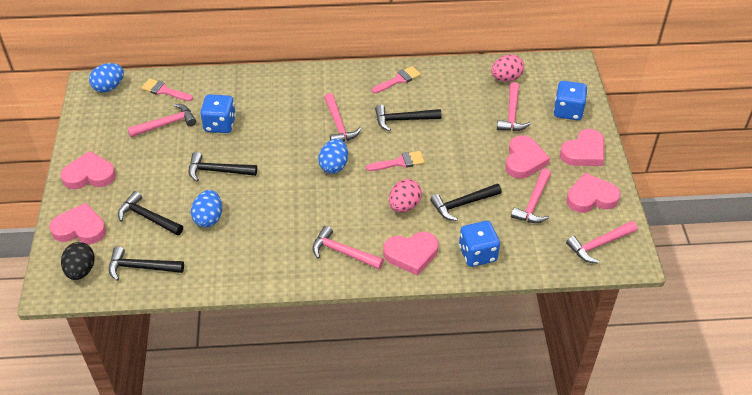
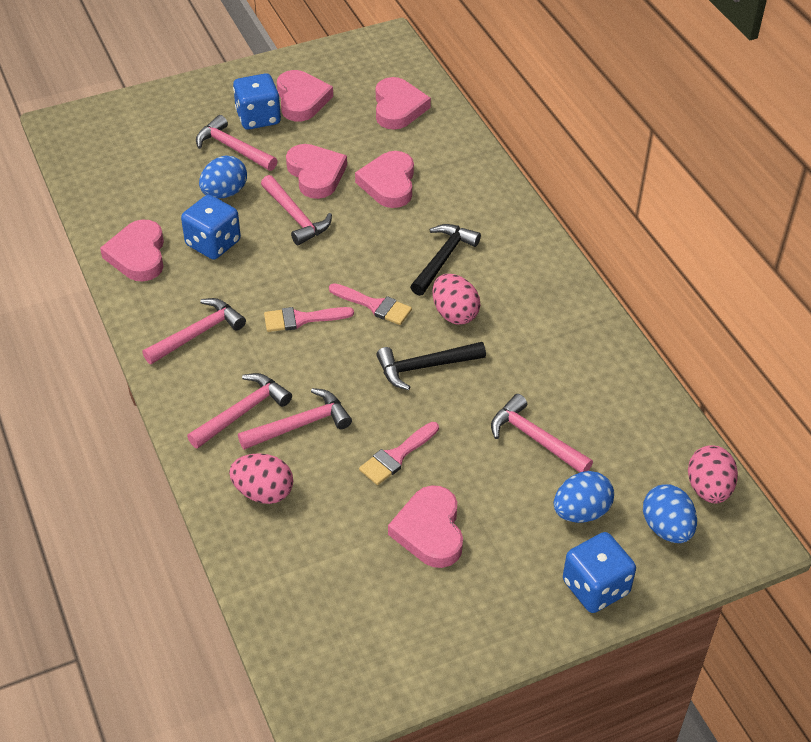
black egg: [61,242,95,280] = 1 -> none = 0
black hammer: [109,246,184,281] [118,191,183,236] [189,152,257,181] [375,105,441,131] [430,184,502,221] = 5 -> [376,342,486,390] [410,224,481,296] = 2
pink egg: [389,179,422,212] [491,54,524,82] = 2 -> [229,453,293,504] [432,274,480,325] [688,445,738,503] = 3

